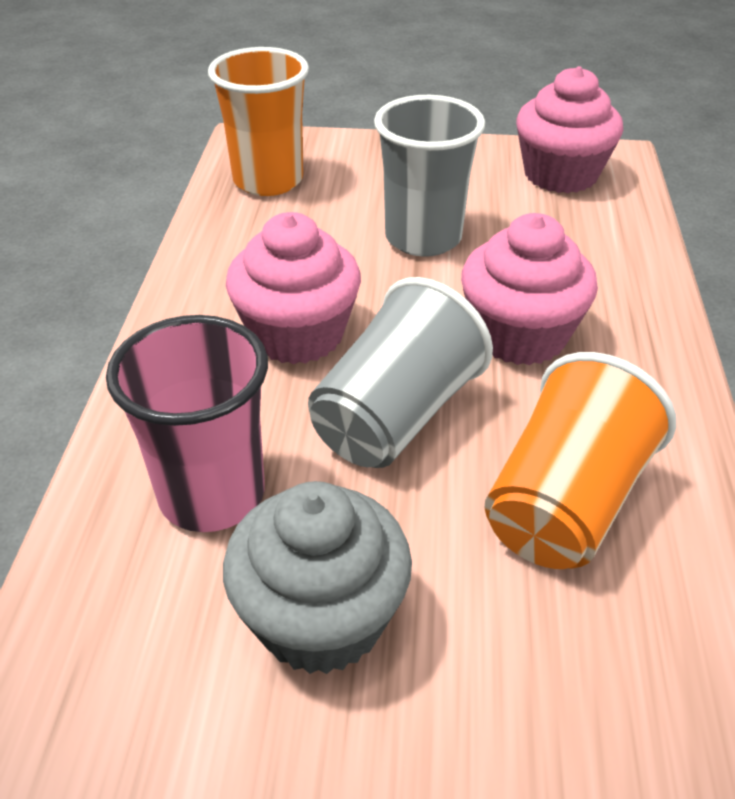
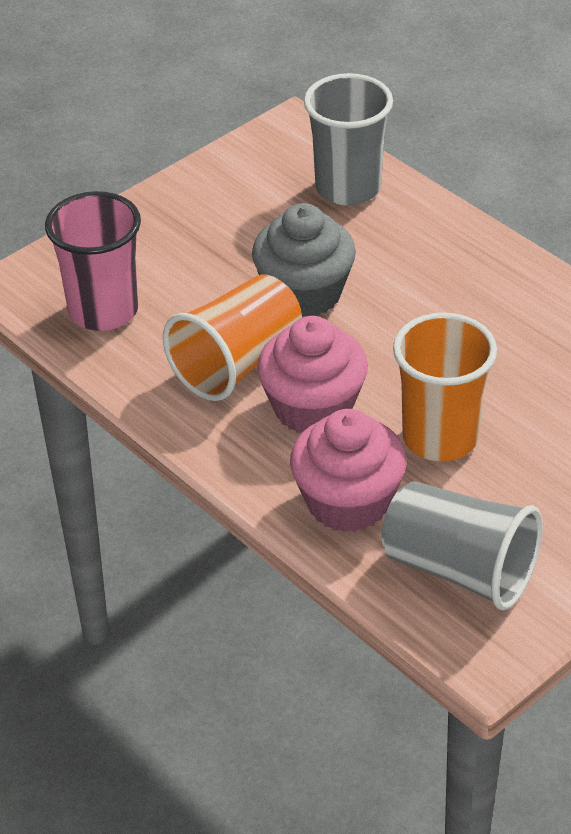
pink cupcake: [226,212,361,364] [461,213,598,365] [516,66,623,193] = 3 -> [257,316,368,433] [290,409,406,532] = 2

